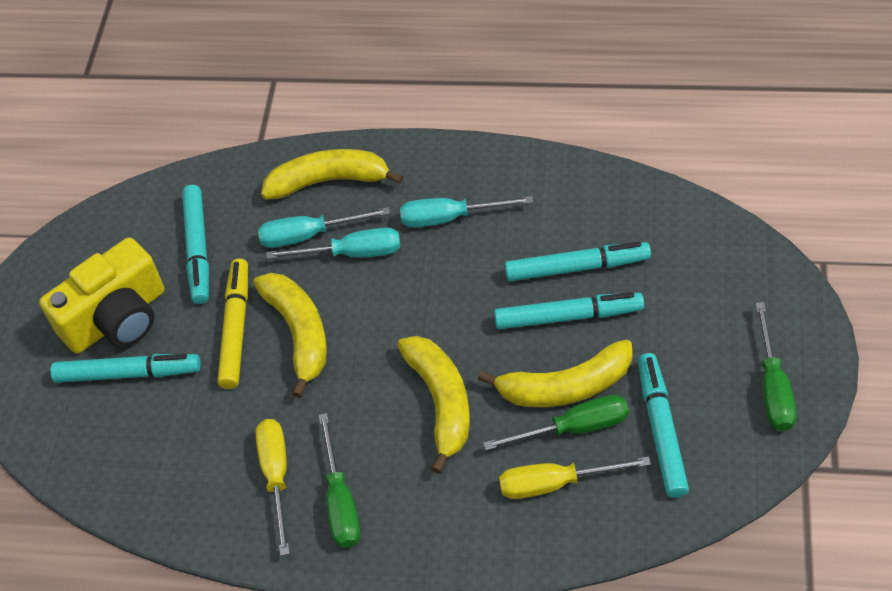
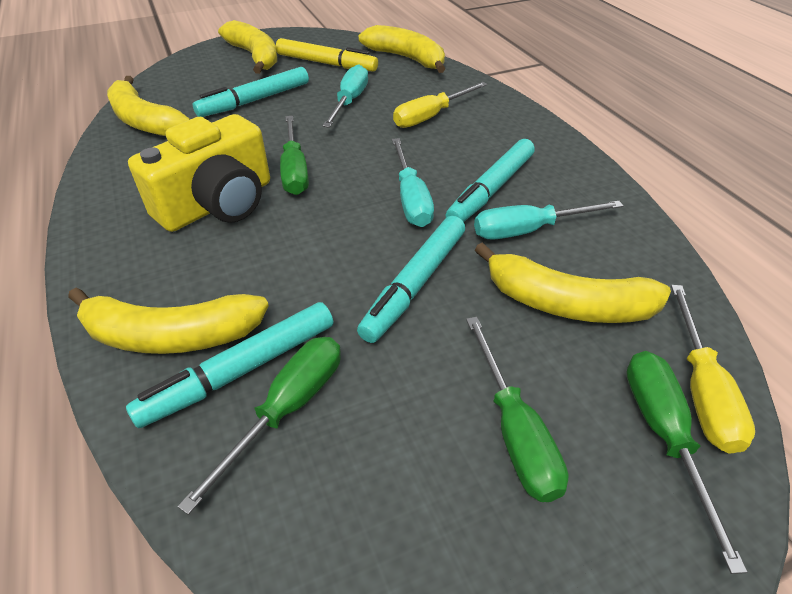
green screwdriver: [318,413,360,548] [484,395,629,450] [755,302,796,431] = 3 -> [178,337,341,515] [280,116,309,195] [466,317,568,502] [626,351,747,574] = 4
turquoise marker: [50,354,201,383] [182,185,209,304] [494,292,644,329] [505,242,651,281] [638,353,689,498] = 5 -> [126,302,333,428] [193,67,309,117] [357,216,465,343] [446,139,534,222] = 4
yellow banana: [253,273,327,398] [261,149,403,200] [397,336,470,474] [478,340,633,407] = 4 -> [68,288,269,354] [107,76,190,136] [218,20,277,74] [359,25,445,73] [475,242,671,323] = 5

